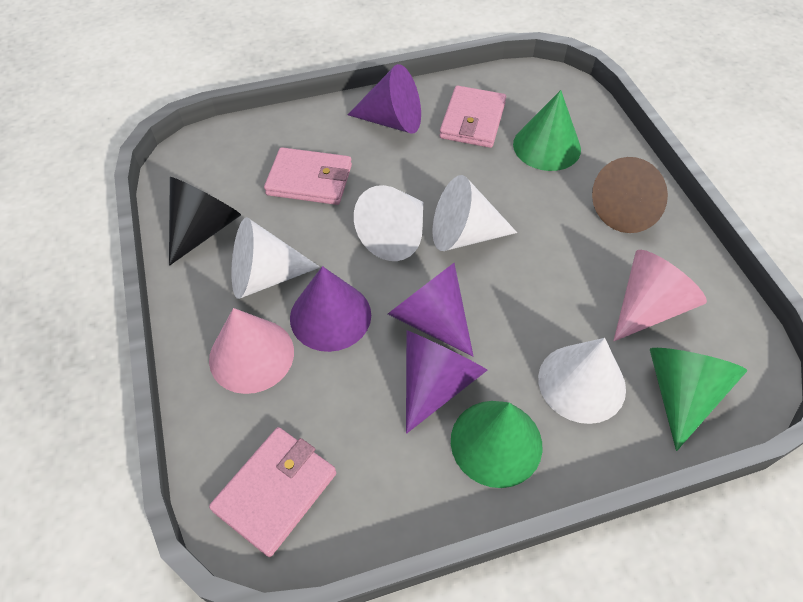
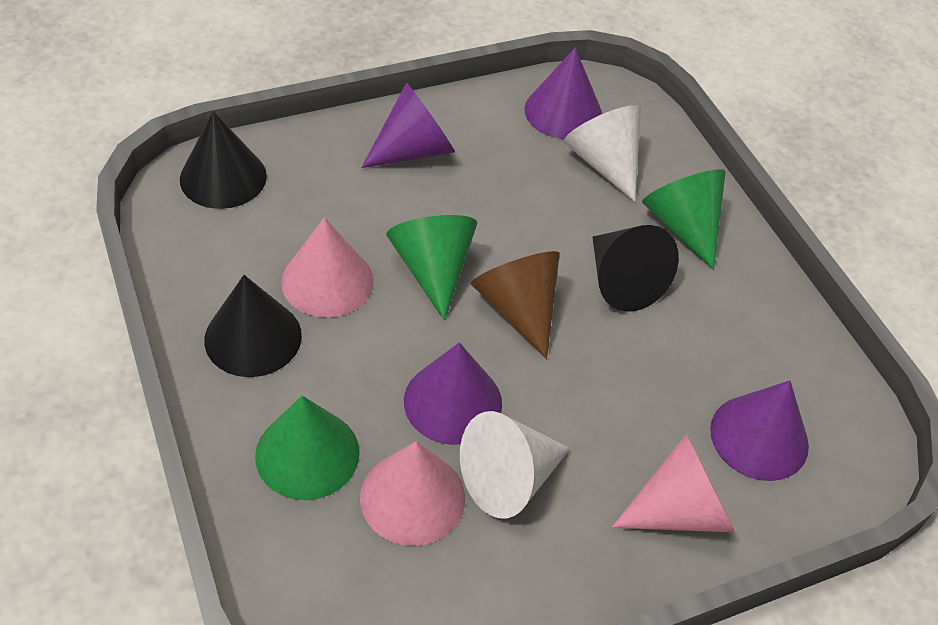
black cone: [169,177,241,266] = 1 -> [180,111,267,209] [204,275,302,377] [592,225,679,312] = 3
pink cone: [209,308,294,394] [613,250,707,341] = 2 -> [281,217,374,318] [360,441,465,546] [612,434,735,532] = 3
pink wallet: [209,427,336,557] [264,147,352,205] [439,85,506,148] = 3 -> none = 0
white cone: [231,217,320,299] [354,185,423,261] [433,175,517,251] [538,338,626,424] = 4 -> [460,411,570,519] [564,105,641,202] = 2

